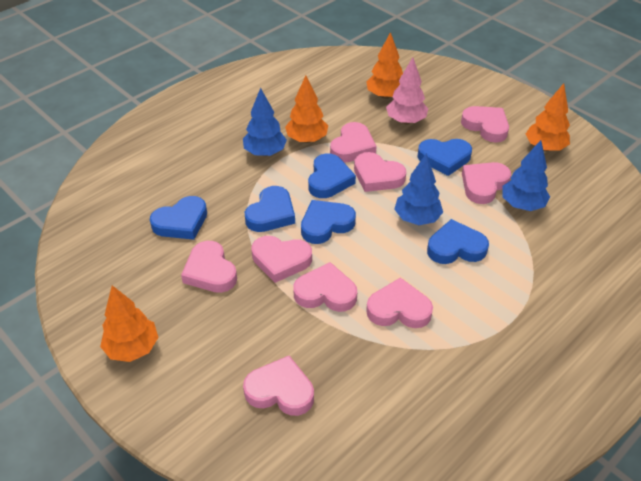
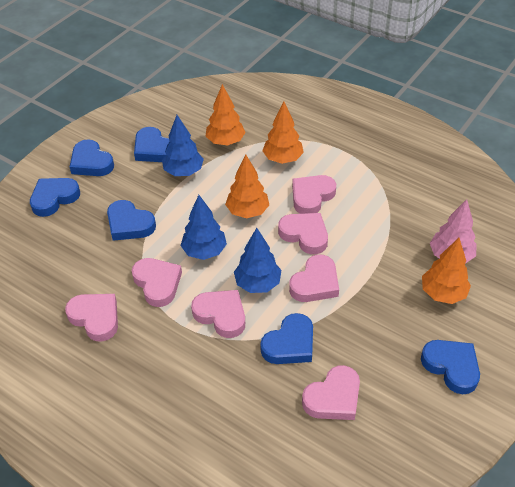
pink heart: [181,241,237,293] [243,356,314,416] [251,236,312,283] [293,262,357,312] [330,122,377,163] [354,152,406,192] [366,278,433,328] [461,106,509,143] [462,162,511,204] = 9 -> [65,294,118,342] [132,258,182,307] [191,290,245,338] [278,213,328,254] [289,254,339,302] [292,175,336,214] [302,365,360,420] = 7

